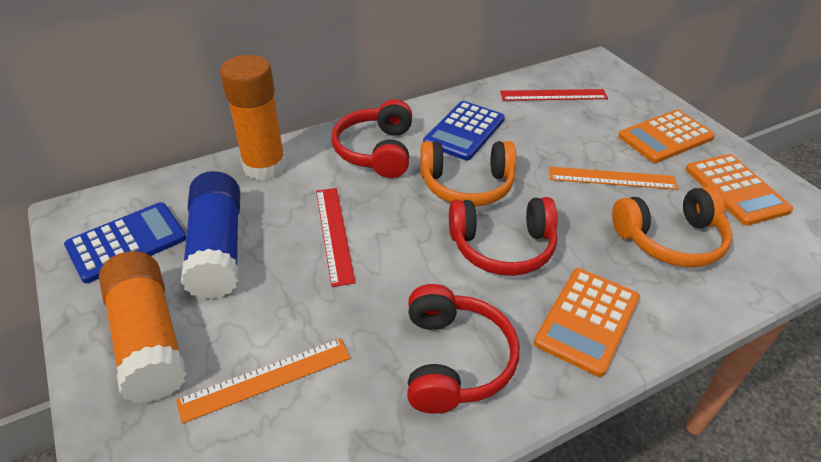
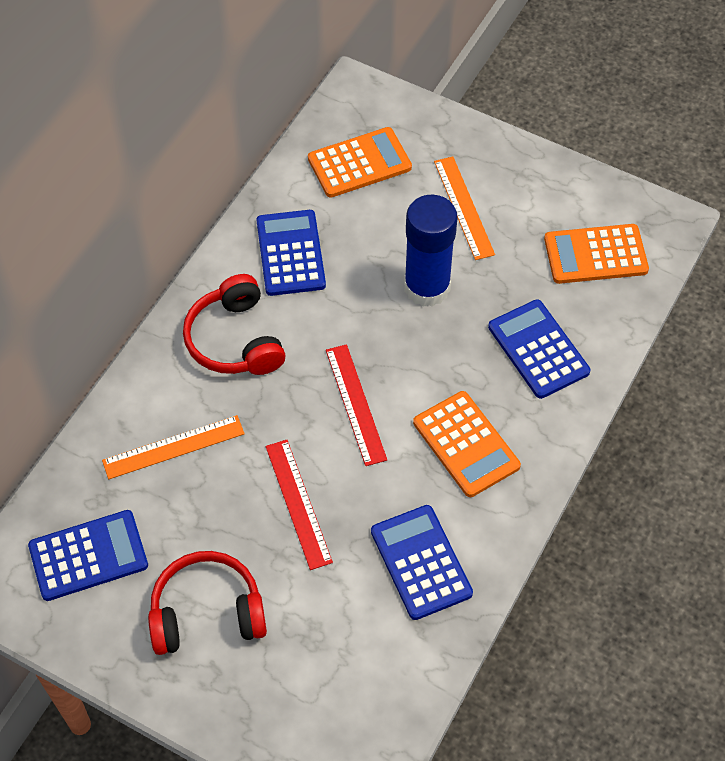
blue calculator: [64,202,186,283] [423,101,505,160] = 2 -> [28,510,148,601] [256,210,326,296] [371,505,473,620] [488,299,590,399] = 4
orange glue stick: [99,251,187,403] [220,55,286,181] = 2 -> none = 0
orange headphones: [420,141,516,206] [612,186,733,267] = 2 -> none = 0
red headphones: [332,99,412,178] [407,284,519,414] [449,197,558,276] = 3 -> [148,551,267,655] [183,274,285,375] = 2

